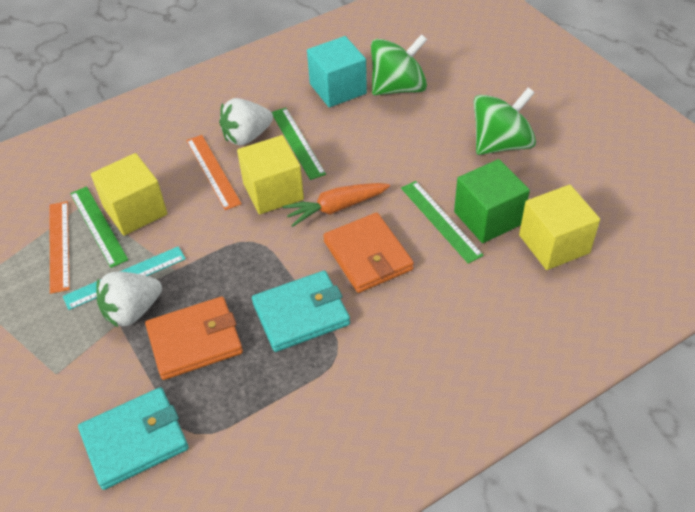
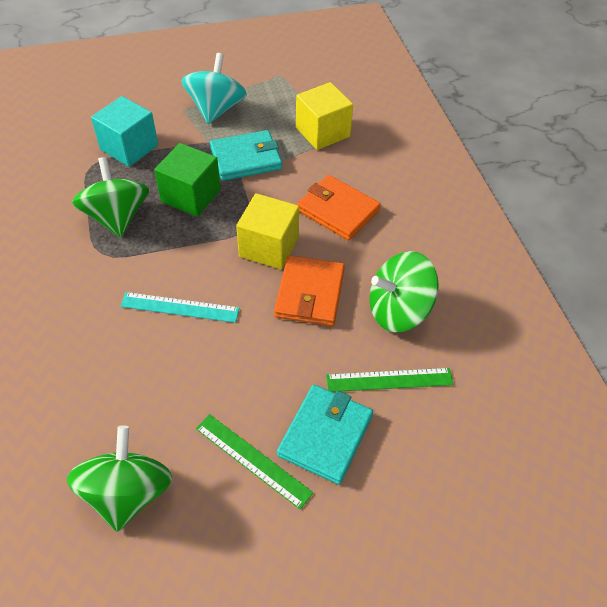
green ruler: [70,186,128,268] [272,108,326,180] [401,181,484,264] = 3 -> [196,414,314,509] [326,368,454,392] = 2
green spinning top: [371,34,427,95] [474,87,536,155] = 2 -> [67,425,172,532] [72,157,149,238] [369,251,439,332] = 3
orange carrot: [283,183,390,227] = 1 -> none = 0
orange ruler: [50,201,70,294] [186,135,242,210] = 2 -> none = 0
turquoise spinning top: none = 0 -> [182,53,247,124] = 1
white strawberry: [96,271,162,328] [219,98,273,146] = 2 -> none = 0
yellow cube: [91,153,168,236] [237,135,304,214] [519,185,600,270] = 3 -> [236,193,299,270] [296,82,353,150] = 2

